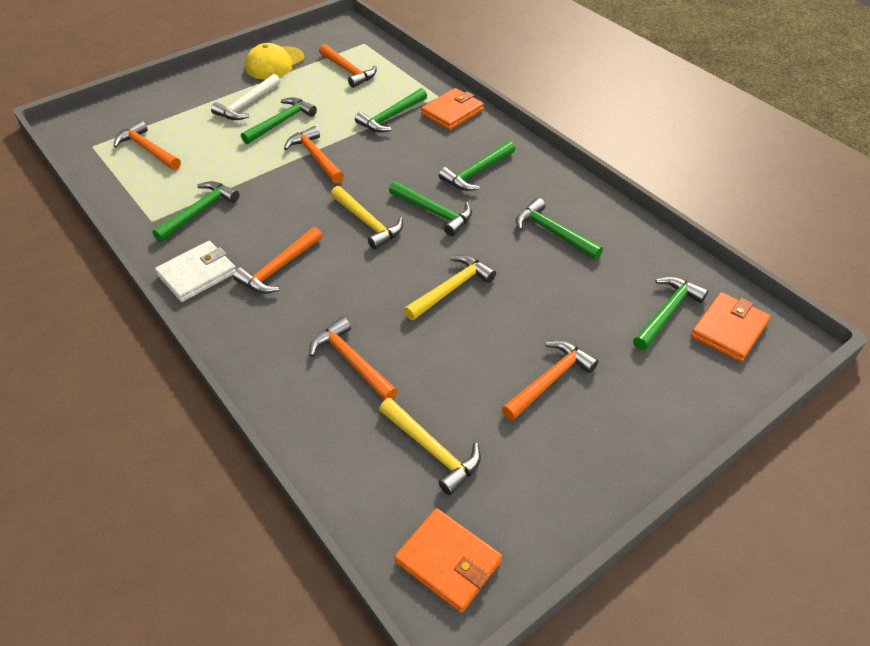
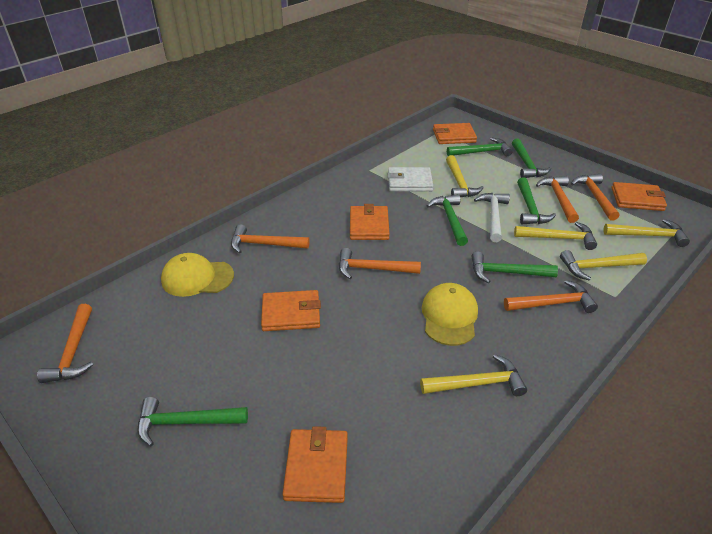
green hammer: [152,181,239,242] [241,97,317,144] [355,88,427,132] [389,181,472,236] [439,141,515,191] [516,198,603,260] [633,276,709,350] = 7 -> [138,397,248,446] [427,194,468,246] [447,138,513,156] [471,252,558,283] [512,139,551,178] [517,177,556,224] = 6
orange wallet: [395,508,502,613] [421,88,484,130] [691,292,771,362] = 3 -> [261,290,321,331] [282,426,348,503] [350,204,390,240] [433,123,477,144] [611,182,667,211] = 5
yellow cap: [245,43,305,79] = 1 -> [161,253,234,297] [422,283,478,346] = 2
yellow hammer: [331,186,403,249] [379,398,481,495] [404,255,496,320] = 3 -> [420,354,527,396] [446,155,484,197] [514,222,597,250] [560,250,647,281] [603,219,690,247] = 5

